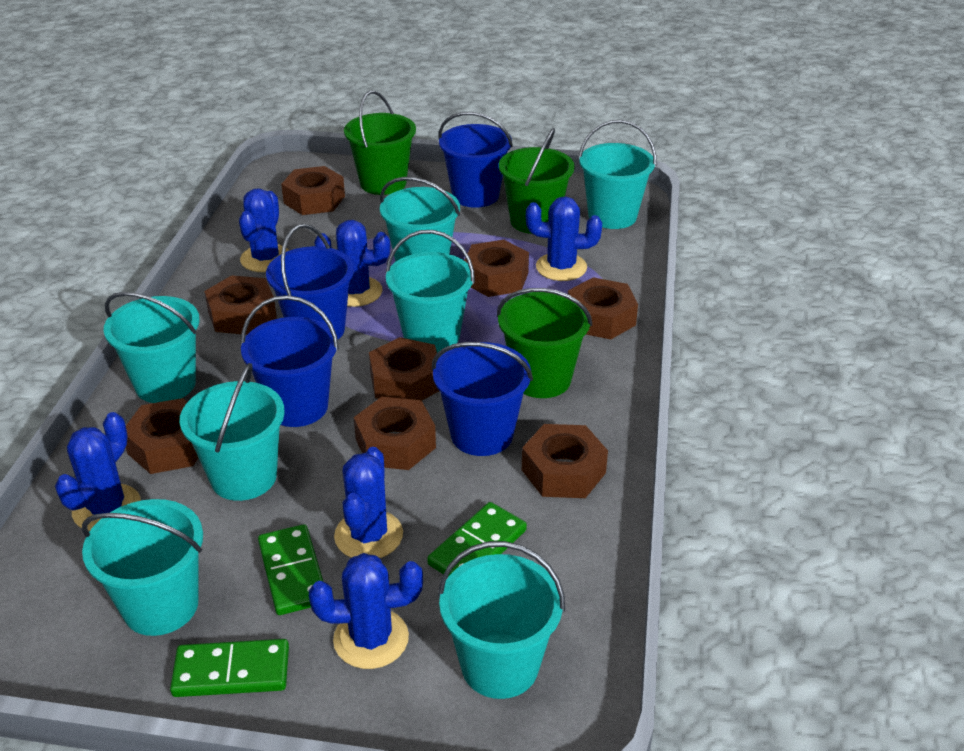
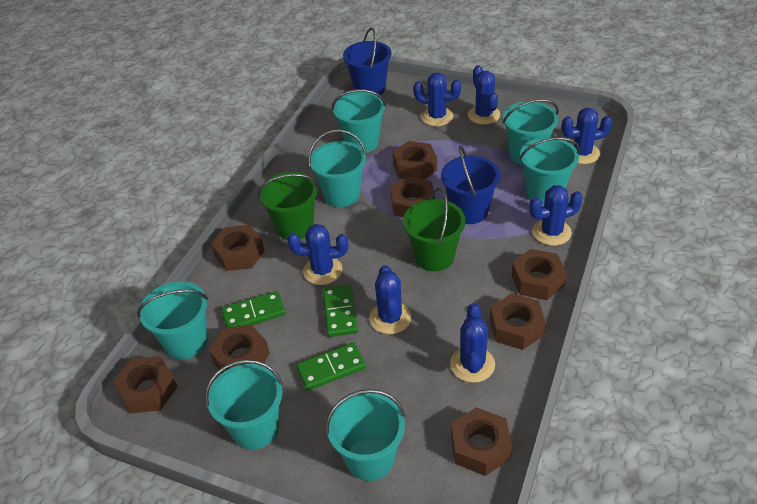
blue bucket: [240,295,339,427] [266,224,354,340] [432,342,533,456] [438,112,513,208] = 4 -> [343,28,391,95] [441,145,500,224] = 2
blue cactus: [55,412,141,531] [239,188,289,272] [309,553,423,669] [314,220,390,307] [334,447,403,558] [526,196,602,281] = 6 -> [287,224,348,285] [369,265,411,334] [413,73,461,126] [450,303,495,383] [468,65,500,125] [529,185,583,246] [562,108,612,164] = 7
green bucket: [344,91,416,195] [497,288,592,398] [499,128,575,234] = 3 -> [258,172,319,240] [403,188,466,272] = 2

